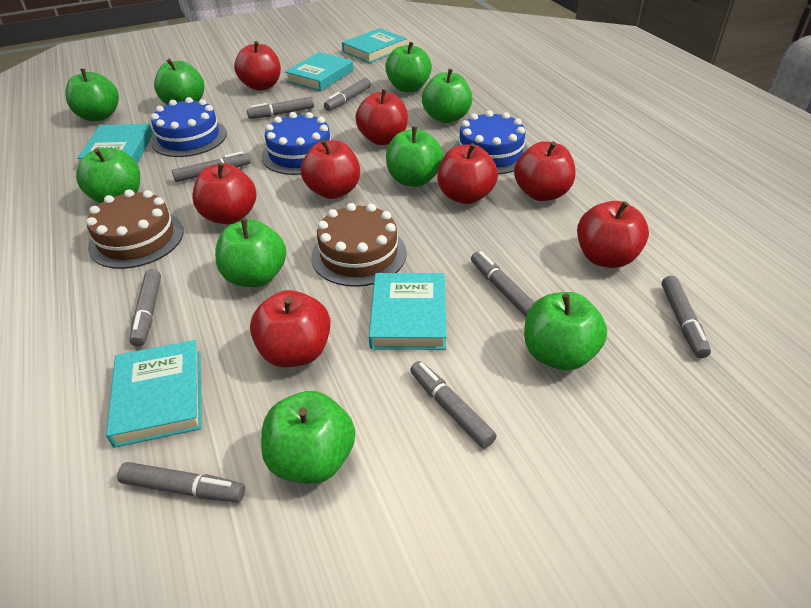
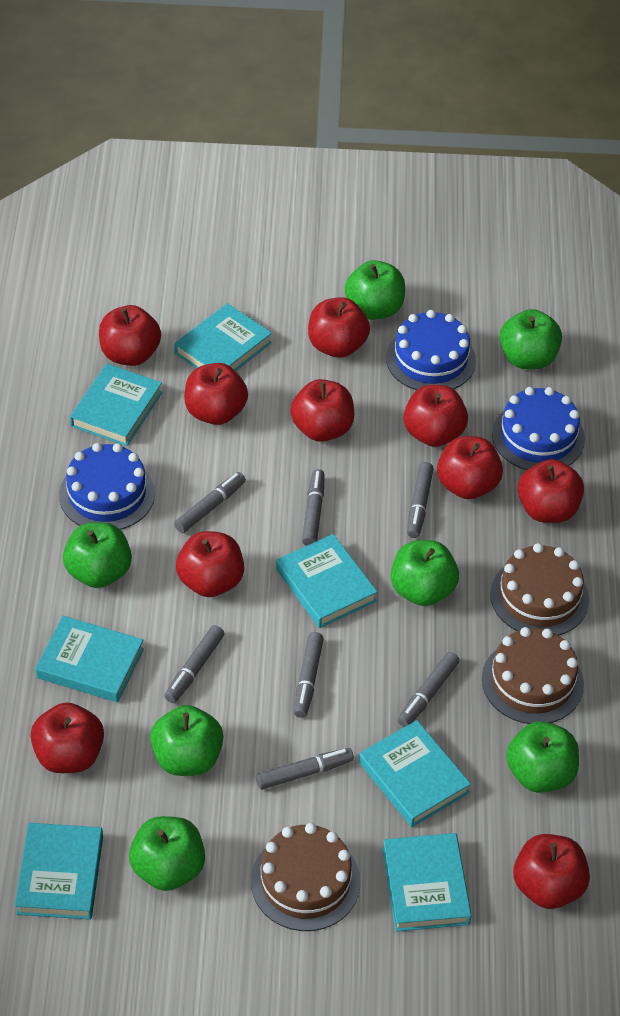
brown cake: [86,189,184,269] [311,203,407,287] = 2 -> [251,823,361,931] [482,627,584,724] [490,543,589,635] = 3
green apple: [66,69,119,121] [76,148,140,203] [154,59,204,105] [215,219,286,287] [261,391,355,484] [385,42,432,92] [386,126,444,187] [422,69,472,123] [524,292,607,370] = 9 -> [63,522,132,588] [129,816,205,891] [150,705,223,776] [345,260,405,320] [391,540,459,606] [500,309,562,369] [506,721,579,793] = 7
grey marker: [117,462,245,502] [129,269,161,347] [172,151,251,182] [247,97,314,119] [324,78,371,111] [410,361,497,448] [471,251,535,317] [662,276,711,358] = 8 -> [164,625,225,703] [174,472,246,533] [256,748,354,790] [294,632,324,718] [302,469,325,546] [397,652,460,727] [407,462,434,538] = 7
red apple: [192,162,257,224] [234,41,281,91] [250,290,331,367] [301,139,360,199] [355,89,408,145] [437,143,498,204] [514,141,575,201] [577,201,649,268] = 8 -> [30,702,104,773] [99,305,161,366] [176,531,244,597] [184,363,248,425] [290,379,354,442] [308,297,370,358] [404,385,468,447] [437,436,503,499] [513,834,590,909] [518,459,584,523] = 10
turquoise book: [77,124,153,163] [106,340,202,448] [285,52,354,91] [342,28,407,63] [369,273,447,350] = 5 -> [15,823,103,920] [35,616,144,702] [70,364,162,446] [174,303,272,371] [276,534,377,628] [359,720,471,827] [383,833,472,932] = 7

